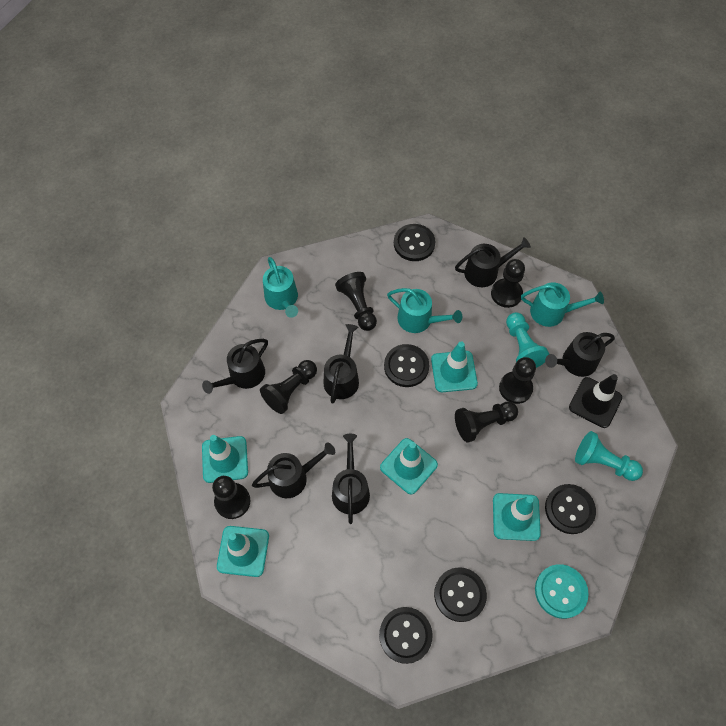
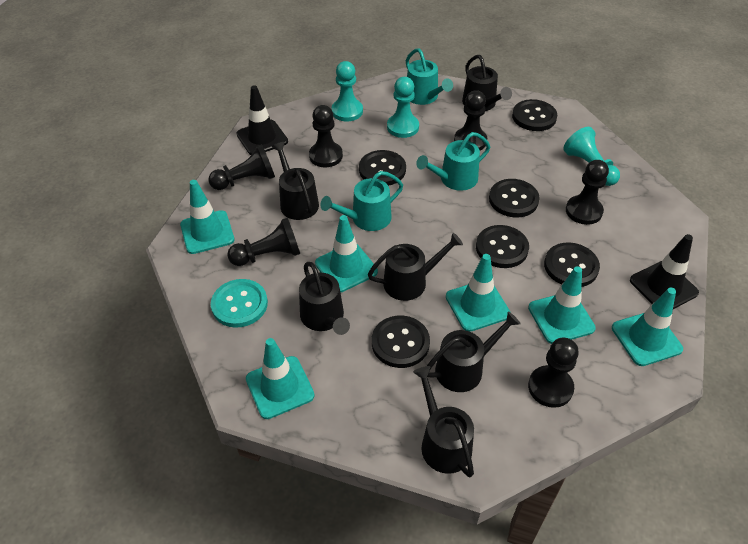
black button: [379,607,433,664] [384,344,429,387] [394,224,435,261] [434,567,487,622] [545,484,596,534] = 5 -> [359,150,406,186] [372,315,430,368] [476,225,529,268] [489,179,539,218] [512,99,557,131] [544,242,600,287] = 6
black traffic cone: [569,374,622,428] = 1 -> [237,85,288,155] [630,234,699,309] = 2
turquoise pawn: [506,312,549,368] [575,431,643,481] = 2 -> [331,61,363,121] [387,77,419,138] [563,127,620,186] = 3
turquoise traffic cone: [202,435,248,483] [217,526,269,577] [380,438,438,494] [431,341,478,392] [493,493,541,541] = 5 -> [180,180,235,254] [246,338,315,419] [315,215,378,293] [446,254,511,332] [528,266,596,344] [612,287,683,366] = 6

